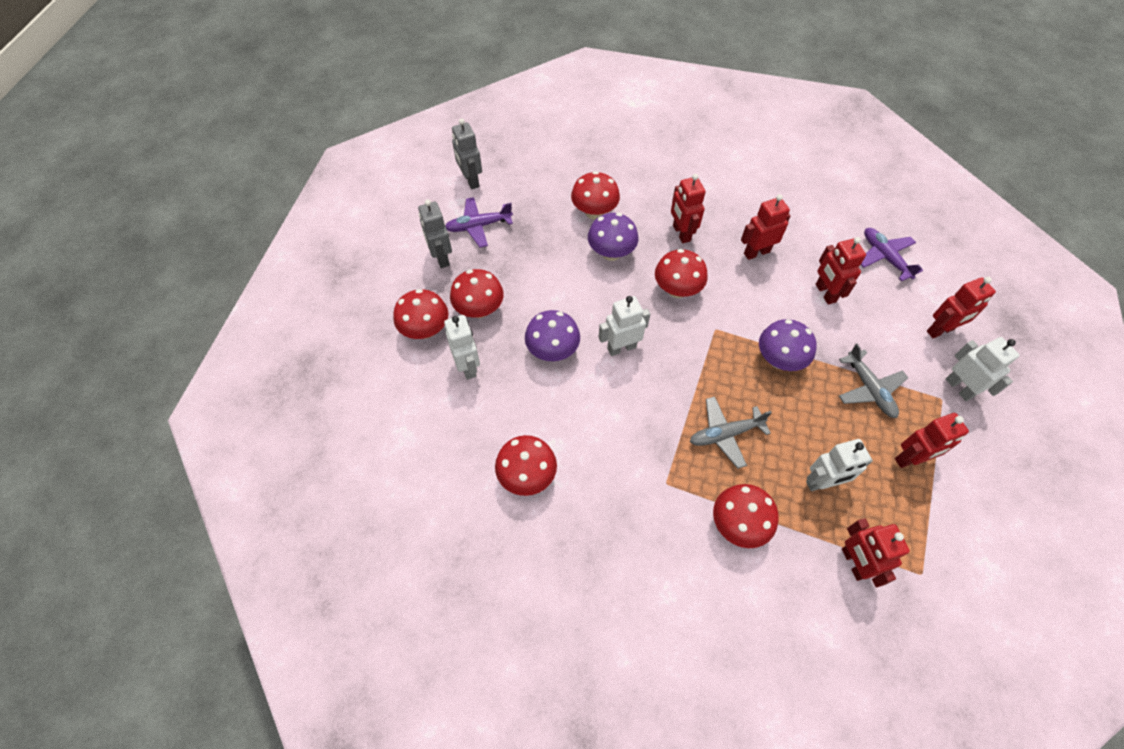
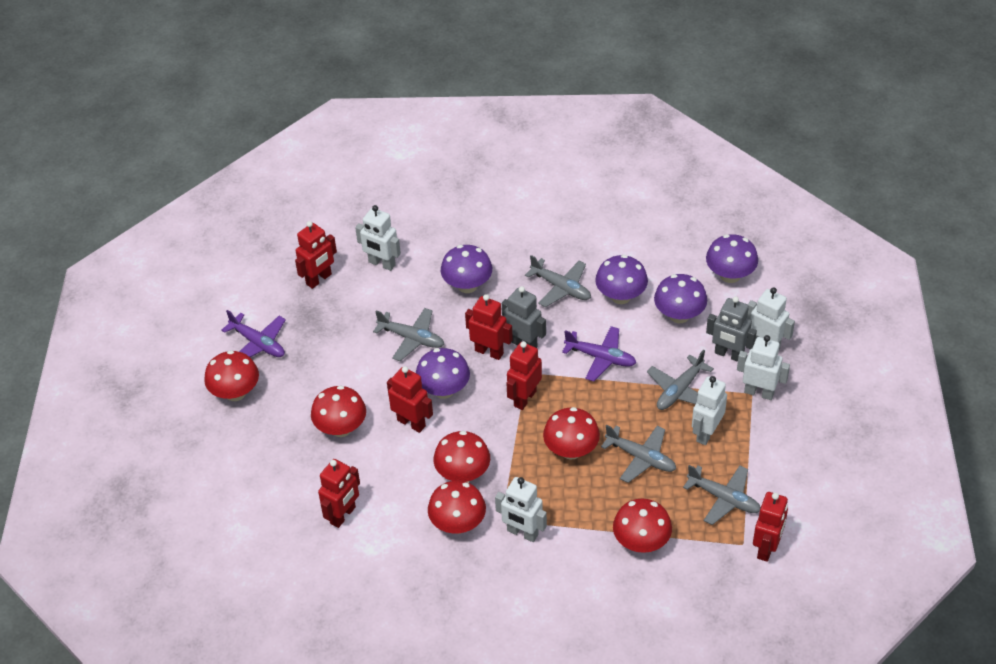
grey plane: [690,396,772,469] [839,344,908,418] = 2 -> [373,308,444,361] [525,255,591,307] [601,425,676,483] [647,350,714,410] [683,465,761,525] = 5
purple mushroom: [525,310,580,361] [588,213,638,261] [759,319,816,371] = 3 -> [416,348,470,399] [441,245,492,293] [595,255,648,304] [654,274,707,323] [706,234,758,283] = 5
white robot: [444,315,480,380] [599,296,650,356] [806,439,873,491] [946,337,1020,401] = 4 -> [355,205,401,271] [495,477,547,542] [692,376,727,445] [737,335,790,400] [747,287,795,349] = 5

